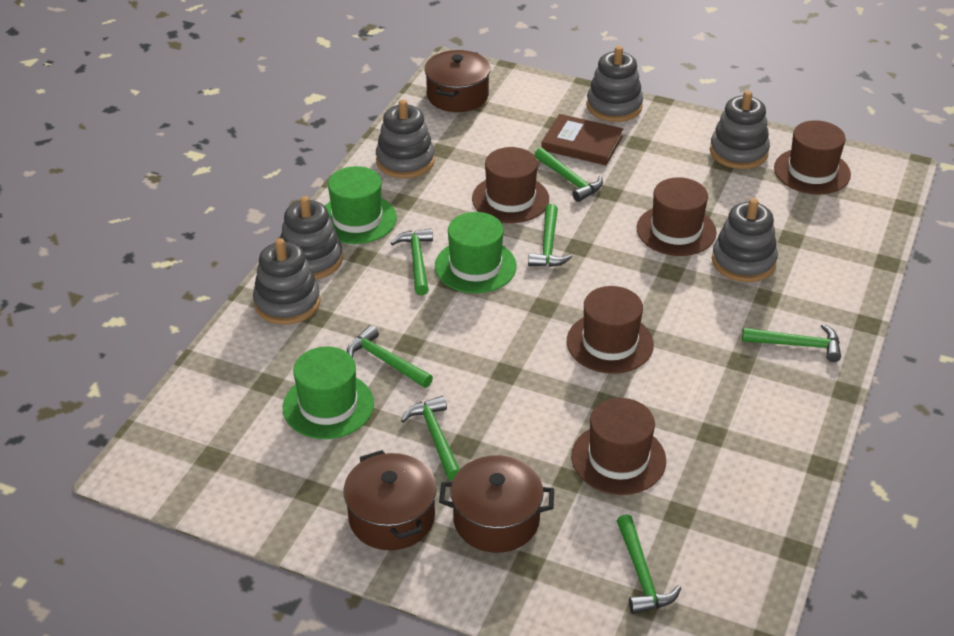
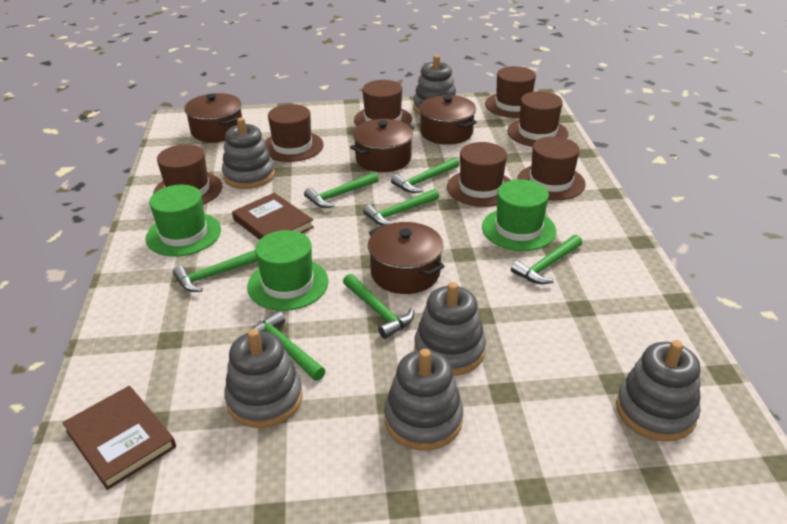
brown book: [541,114,623,165] = 1 -> [62,386,176,490] [232,193,314,240] = 2
brown hat: [472,147,549,223] [567,286,654,374] [571,398,666,495] [637,177,717,256] [774,120,851,195] = 5 -> [153,144,222,205] [265,104,324,162] [354,80,412,126] [447,142,511,207] [485,66,536,118] [507,91,568,147] [517,136,585,200] = 7
brown pot: [343,450,437,550] [424,50,491,112] [439,455,554,553] = 3 -> [185,93,242,142] [350,119,414,172] [368,222,445,294] [419,95,477,145] = 4

